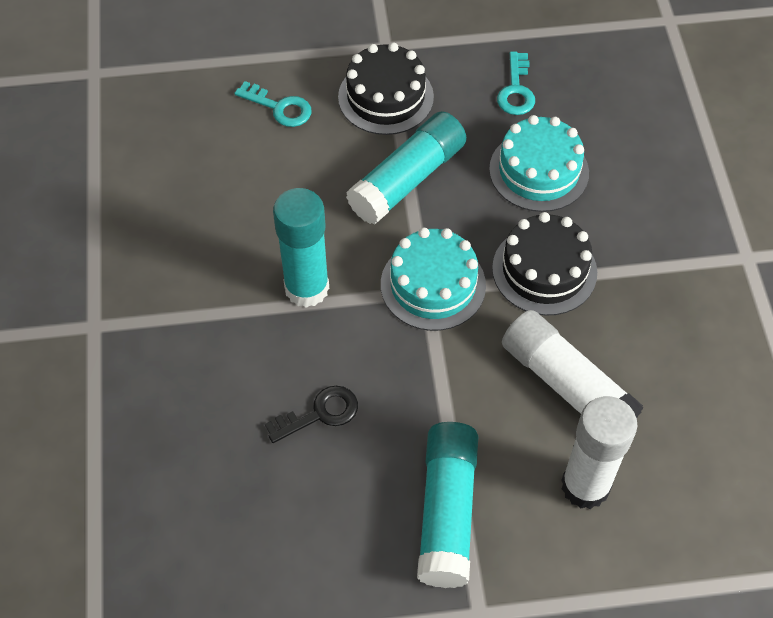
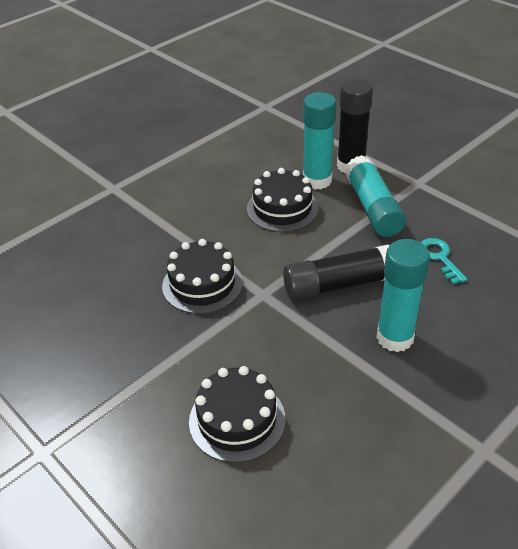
black cake: [338,42,434,135] [492,212,597,316] = 2 -> [162,239,243,314] [189,366,285,463] [247,168,319,232] = 3
black glue stick: none = 0 -> [283,245,389,300] [337,79,373,173] = 2
black key: [265,386,358,443] = 1 -> none = 0
turquoise cake: [381,228,486,331] [489,115,589,212] = 2 -> none = 0
turquoise key: [235,81,312,127] [497,51,535,115] = 2 -> [421,238,467,284] = 1
white glue stick: [502,310,643,418] [562,396,638,509] = 2 -> none = 0

